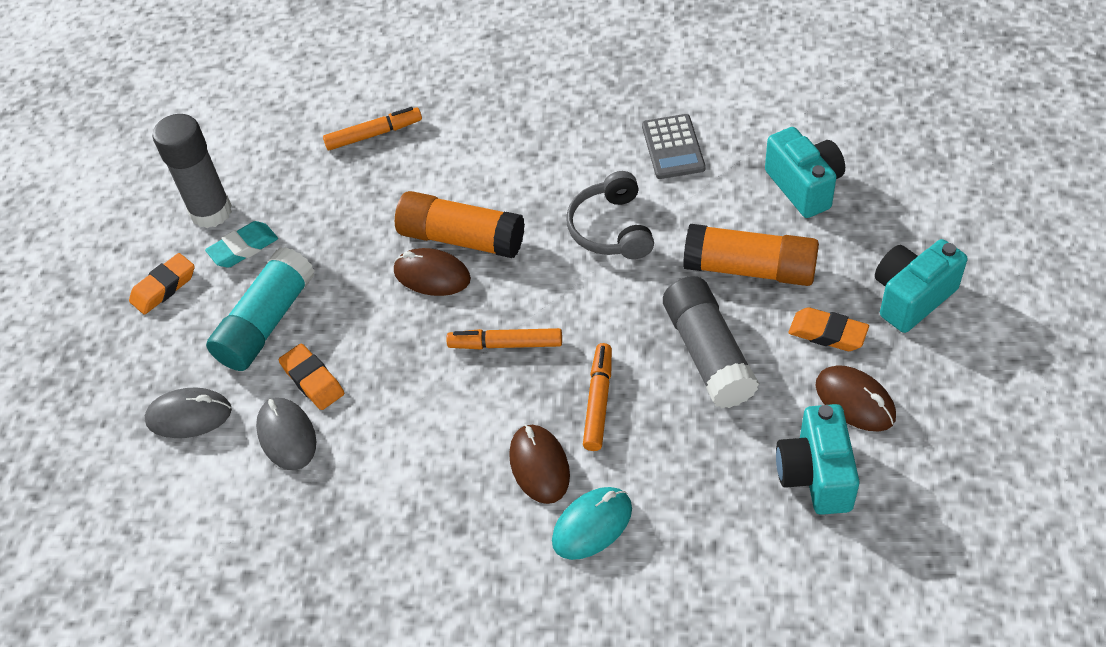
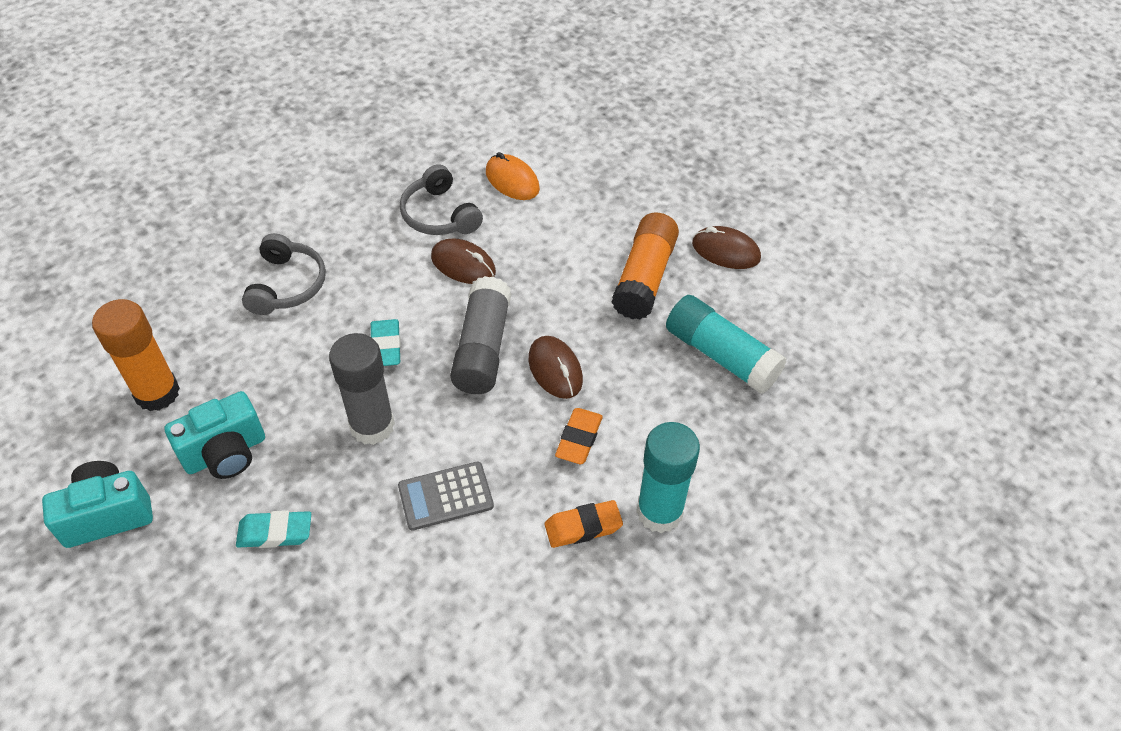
grey headphones: [566,171,654,259] = 1 -> [242,233,326,315] [400,164,483,235] = 2
grey mouse: [145,387,232,438] [256,398,316,470] = 2 -> none = 0
orange eraser: [129,253,195,315] [279,344,344,410] [788,307,869,351] = 3 -> [545,500,623,548] [555,408,603,464] = 2
orange marker: [323,107,422,150] [447,328,562,349] [583,343,612,451] = 3 -> none = 0
orange mouse: none = 0 -> [486,152,540,200] = 1
turquoise camera: [765,127,845,218] [776,404,860,515] [875,239,967,333] = 3 -> [42,461,153,548] [164,391,265,479] = 2
turquoise eraser: [205,221,278,268] = 1 -> [236,510,311,548] [371,319,401,366] = 2
turquoise glue stick: [206,247,315,371] = 1 -> [636,422,700,533] [666,295,787,394] = 2
turquoise mouse: [552,487,632,560] = 1 -> none = 0

